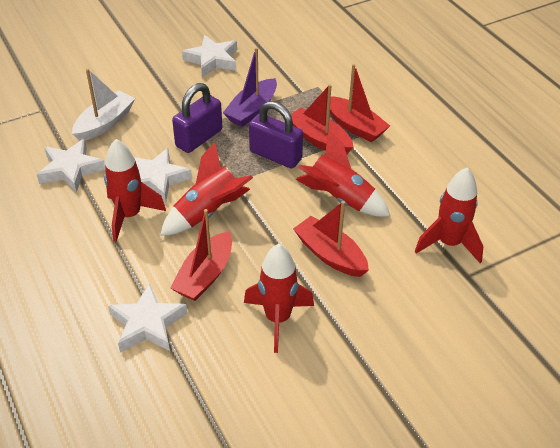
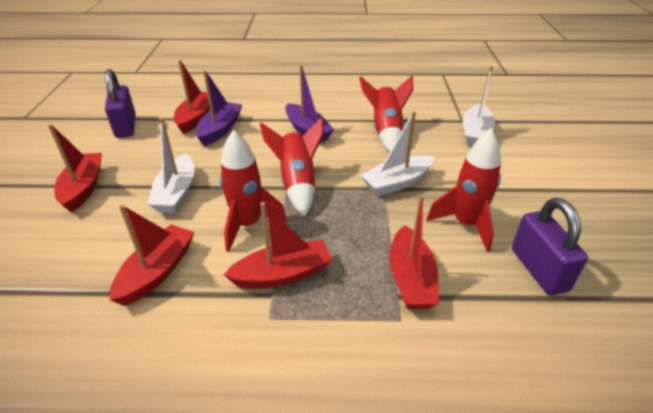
purple boat: [223,47,277,127] = 1 -> [195,70,242,146] [285,65,334,143] = 2
red boat: [170,209,232,301] [291,84,353,154] [293,201,369,277] [327,64,390,142] = 4 -> [48,124,102,213] [110,205,194,306] [174,60,210,134] [223,202,332,289] [389,195,439,309] = 5
red rocket: [104,139,166,242] [160,142,253,236] [244,244,314,353] [296,130,390,217] [415,167,484,263] = 5 -> [220,130,287,252] [260,117,324,216] [359,76,413,152] [426,129,501,252] = 4
white boat: [72,69,135,141] = 1 -> [148,118,194,213] [361,111,434,196] [463,66,495,146] = 3
white star: [37,139,106,193] [108,283,187,352] [134,148,192,202] [182,35,237,77] = 4 -> none = 0

